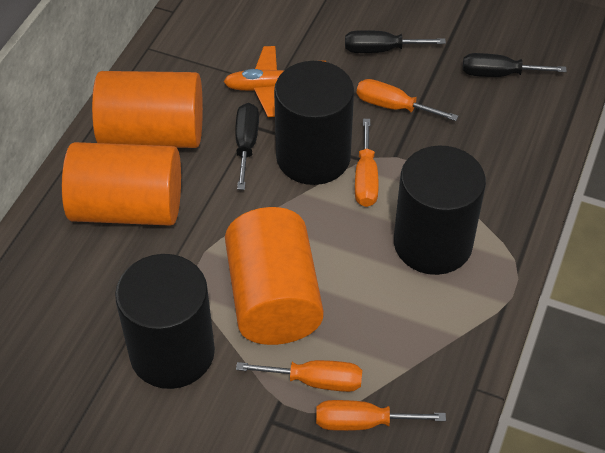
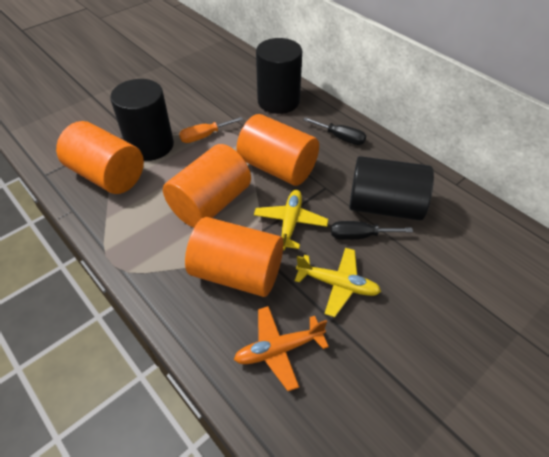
black screwdriver: [235,103,259,190] [345,30,446,53] [463,53,567,77] = 3 -> [303,117,366,145] [331,221,413,240] = 2
orange cylinder: [62,142,181,226] [92,71,203,148] [225,207,324,345] = 3 -> [56,121,144,194] [163,144,251,228] [185,217,283,297] [236,114,319,186] = 4
orange screwdriver: [236,360,362,392] [316,400,446,431] [355,119,379,207] [357,79,458,121] = 4 -> [179,117,243,143] = 1
yellow plane: none = 0 -> [254,190,328,250] [295,248,381,317] = 2

